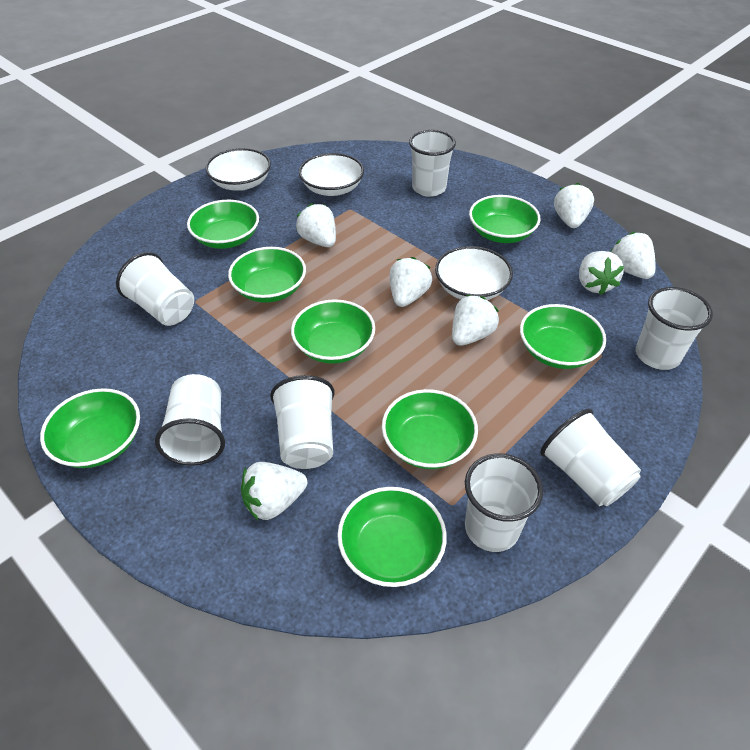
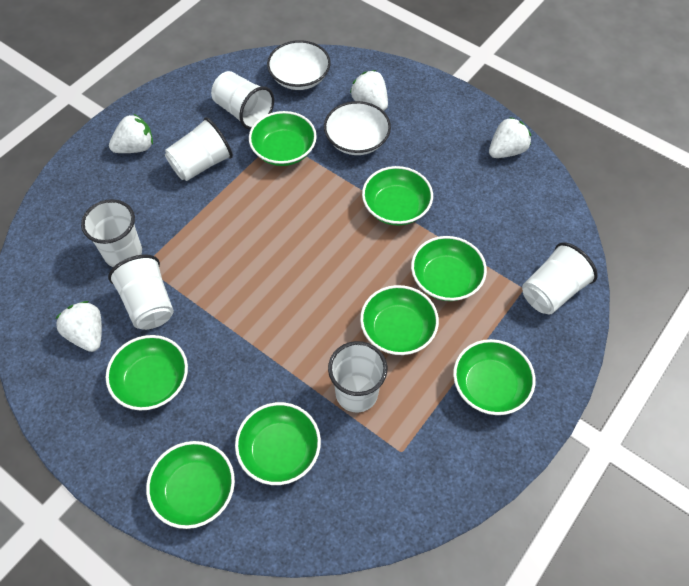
white bowl: [205,148,271,191] [299,153,364,196] [435,246,513,300] = 3 -> [267,40,331,90] [324,101,391,155] = 2
white cup: [116,252,194,326] [155,374,225,466] [270,375,335,469] [409,130,456,197] [465,453,543,552] [540,409,641,506] [636,287,713,370] = 7 -> [81,199,142,267] [108,255,174,330] [165,117,233,181] [211,71,274,130] [328,341,387,413] [522,243,598,315] = 6
white strawberry: [241,462,307,520] [296,203,336,247] [389,257,432,307] [452,295,499,346] [554,183,594,228] [579,251,624,295] [610,232,655,279] = 7 -> [55,301,102,352] [109,114,153,153] [350,70,388,111] [489,117,531,158] = 4

